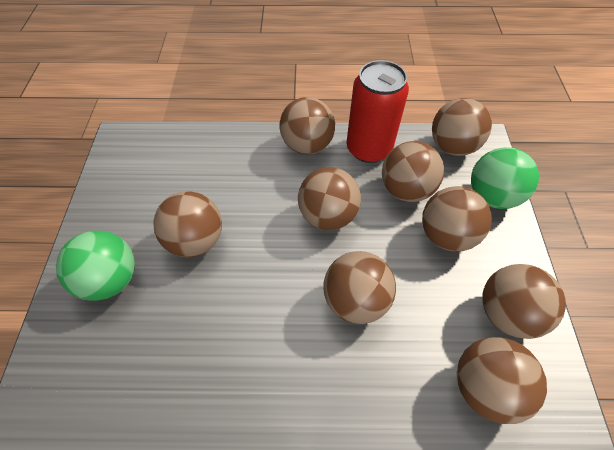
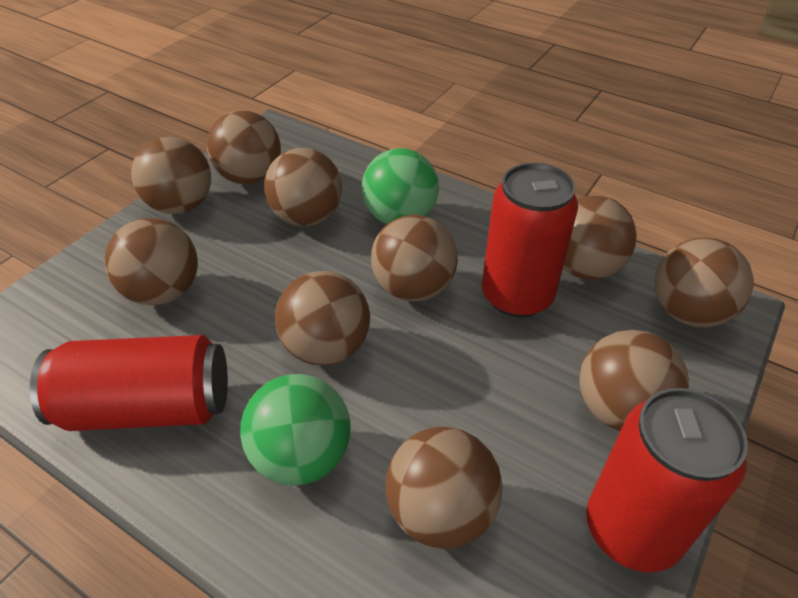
brown ball: [153,191,222,257] [280,97,335,154] [298,167,361,230] [323,251,396,324] [382,141,444,202] [422,186,492,252] [432,98,492,156] [457,337,547,424] [482,264,566,339] = 9 -> [105,218,198,306] [131,137,211,214] [207,110,281,184] [264,148,342,226] [275,271,370,366] [371,215,458,301] [386,427,503,549] [563,195,637,280] [579,330,689,431] [654,238,753,327] = 10
red can: [346,60,409,163] = 1 -> [30,335,228,431] [482,163,578,317] [586,388,748,573] = 3

